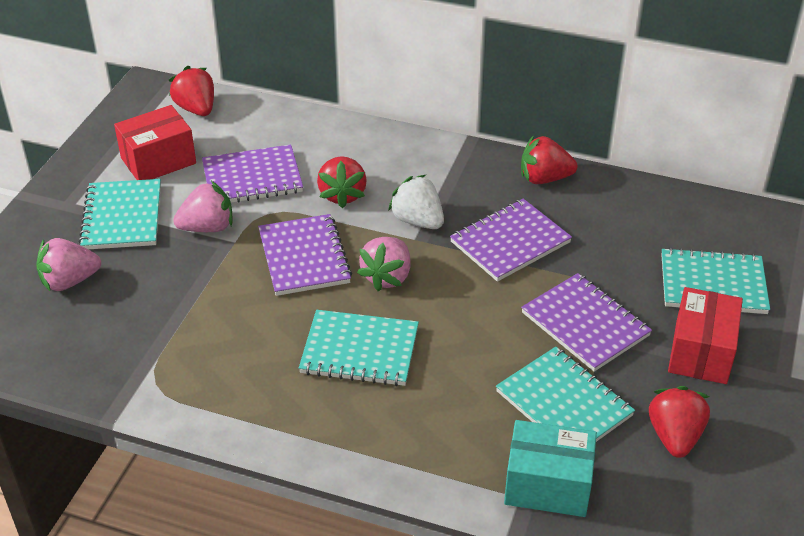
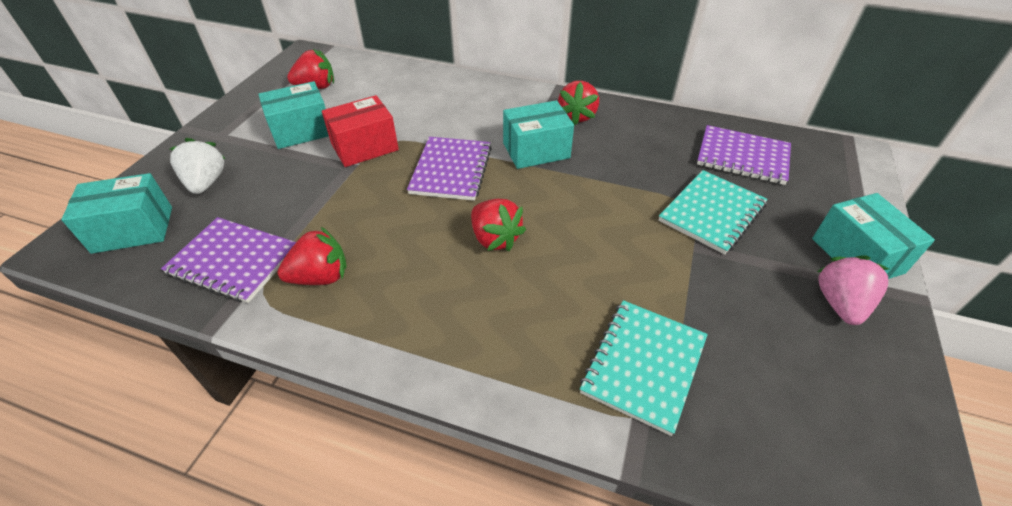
pink strawberry: [36,238,101,291] [173,181,233,232] [357,237,411,291] = 3 -> [817,255,889,325] = 1
purple notebook: [202,144,303,203] [258,214,352,296] [450,199,572,282] [521,273,652,372] = 4 -> [161,217,296,303] [407,137,492,201] [697,125,791,185] = 3
red box: [114,105,196,180] [668,287,743,384] = 2 -> [322,95,399,167] = 1
turquoise box: [504,420,597,517] = 1 -> [61,173,172,254] [258,81,329,149] [503,100,574,169] [812,193,935,279] = 4
turquoise notebook: [78,179,161,249] [299,310,419,386] [496,347,635,442] [661,247,770,314] = 4 -> [580,300,707,436] [658,170,768,254] = 2

